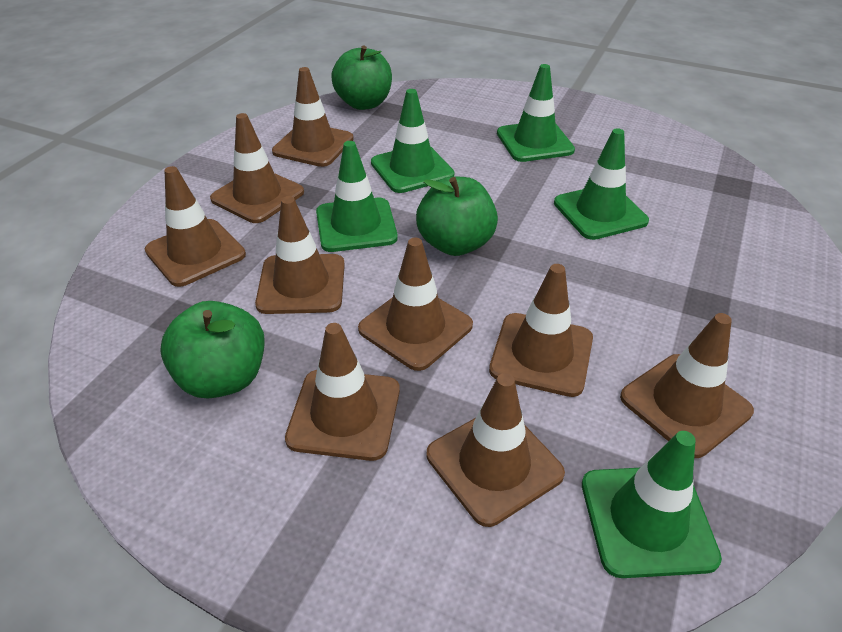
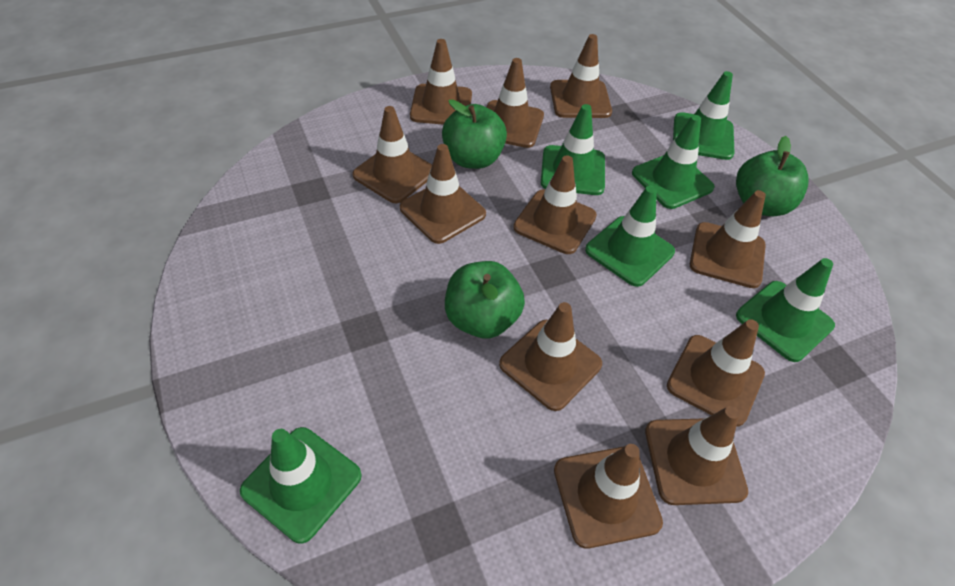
brown traffic cone: [145,166,246,287] [210,113,304,223] [255,196,345,314] [272,67,354,167] [285,323,400,461] [358,238,473,371] [427,373,565,527] [489,264,593,397] [620,313,754,458] = 9 -> [352,106,432,203] [400,144,486,244] [410,39,472,125] [486,58,544,148] [499,302,602,411] [513,155,597,254] [550,34,612,118] [554,444,663,549] [645,406,748,505] [667,319,765,427] [690,190,766,288] = 11
green traffic cone: [316,141,398,252] [371,89,454,193] [497,64,575,162] [554,128,649,240] [582,431,722,578] = 5 -> [240,427,362,544] [541,104,605,195] [585,185,675,287] [632,115,715,209] [673,71,735,160] [736,258,835,362] = 6

